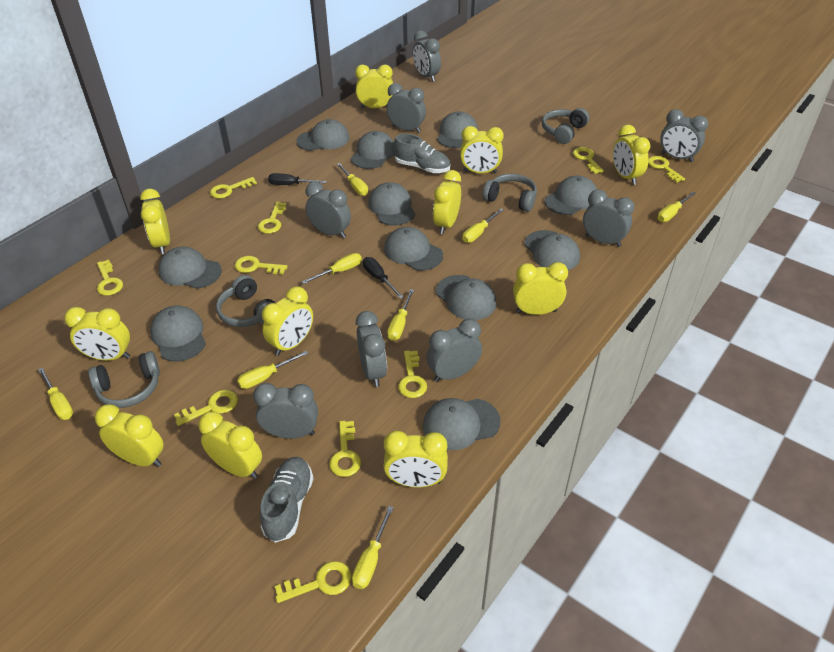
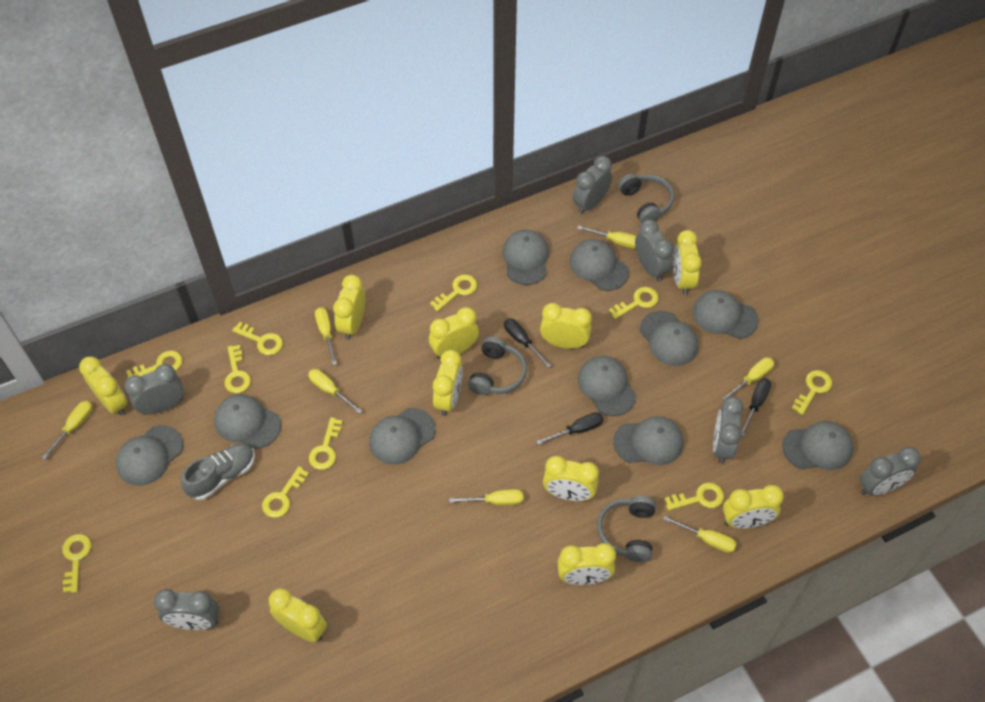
black screwdriver: [268,173,327,185] [363,257,404,298] = 2 -> [504,318,552,368] [536,412,603,445] [741,378,771,437] = 3
grey cap: [150,305,206,362] [158,247,222,289] [296,119,349,151] [351,131,394,169] [368,182,415,226] [384,227,443,271] [423,398,501,450] [436,275,497,320] [437,111,478,148] [524,230,580,270] [545,176,597,215] = 11 -> [116,425,183,486] [214,394,281,449] [369,408,436,464] [502,230,549,285] [569,239,629,291] [578,356,636,416] [613,416,683,465] [640,311,698,366] [693,290,759,339] [782,421,853,470] = 10
grey clock: [253,383,318,439] [305,182,351,238] [356,311,387,387] [387,83,426,133] [413,31,441,82] [427,319,482,382] [583,190,635,247] [660,109,708,162] = 8 -> [124,364,184,415] [154,589,219,630] [573,156,612,214] [635,219,674,282] [713,397,744,464] [860,447,921,496] = 6
grey headphones: [88,351,160,408] [216,275,275,327] [483,174,537,212] [542,108,589,144] = 4 -> [468,336,527,395] [597,496,656,562] [618,174,674,223] = 3
grey shoe: [260,457,314,543] [393,134,450,173] = 2 -> [181,443,255,500] = 1
yellow clock: [64,307,130,361] [95,404,164,467] [140,189,170,254] [198,411,262,479] [262,286,313,356] [355,64,393,108] [383,431,448,487] [433,170,461,234] [460,126,504,173] [513,262,568,315] [613,125,650,185] = 11 -> [79,356,128,416] [269,588,327,642] [333,275,365,340] [429,307,479,359] [433,350,463,416] [540,303,592,349] [543,456,599,501] [557,543,616,585] [673,230,702,295] [723,485,784,528] = 10
yellow screwdriver: [38,368,73,420] [237,351,308,389] [302,253,362,284] [337,163,368,196] [352,506,394,589] [387,289,414,341] [462,208,503,243] [657,192,696,222] = 8 -> [42,401,93,460] [308,369,362,414] [315,307,337,365] [449,489,524,505] [577,226,636,249] [663,516,737,553] [722,357,774,400] = 7

